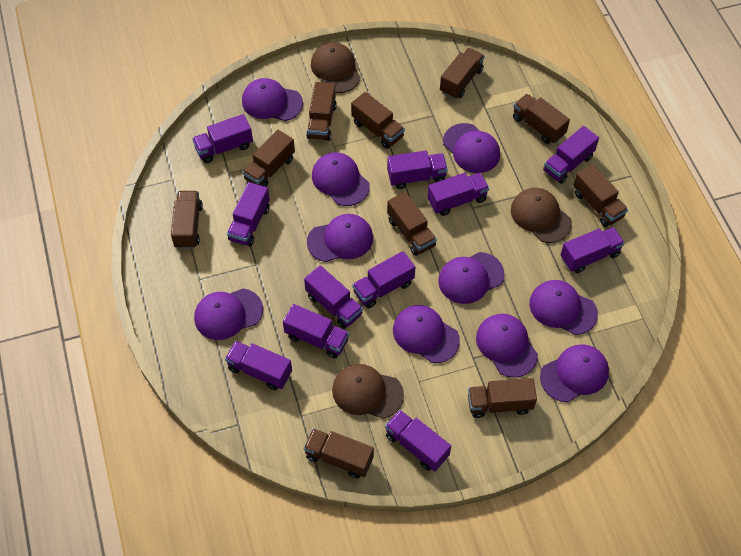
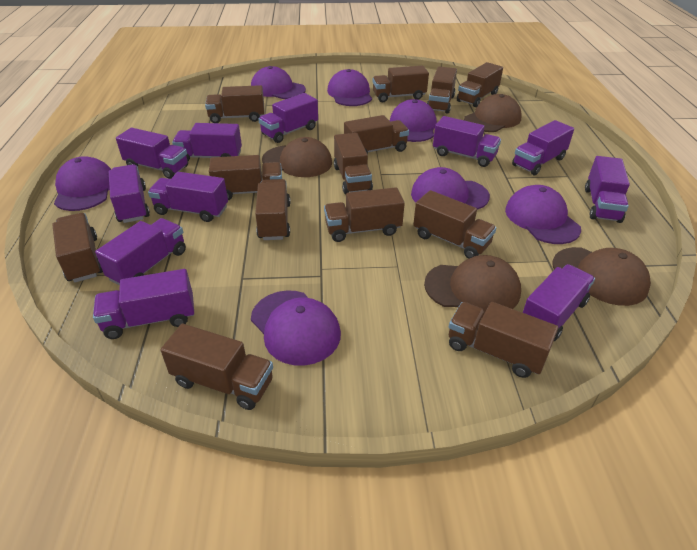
brown cap: [311,42,361,93] [332,364,404,419] [511,188,572,243] = 3 -> [262,137,332,177] [424,255,521,312] [464,94,522,132] [552,247,651,306] = 4
brown truck: [171,191,203,249] [242,130,295,187] [304,428,374,478] [306,82,337,141] [351,92,405,149] [387,192,437,256] [440,48,484,99] [468,378,537,418] [513,94,570,144] [573,164,628,227] = 10 -> [52,213,103,283] [160,324,273,410] [205,85,264,123] [209,155,282,200] [255,179,291,240] [324,187,405,242] [334,133,373,194] [344,115,409,154] [372,66,429,102] [413,190,496,259] [427,66,457,114] [449,302,558,378] [457,62,503,107] = 13
purple cap: [194,288,263,340] [242,78,303,121] [307,214,373,262] [312,152,370,206] [393,305,460,363] [438,252,505,304] [443,123,500,173] [476,314,538,378] [529,280,598,335] [540,344,609,402] = 10 -> [54,156,112,211] [251,66,306,99] [251,291,341,366] [327,69,372,106] [390,99,437,142] [411,167,490,210] [505,185,581,244] = 7

